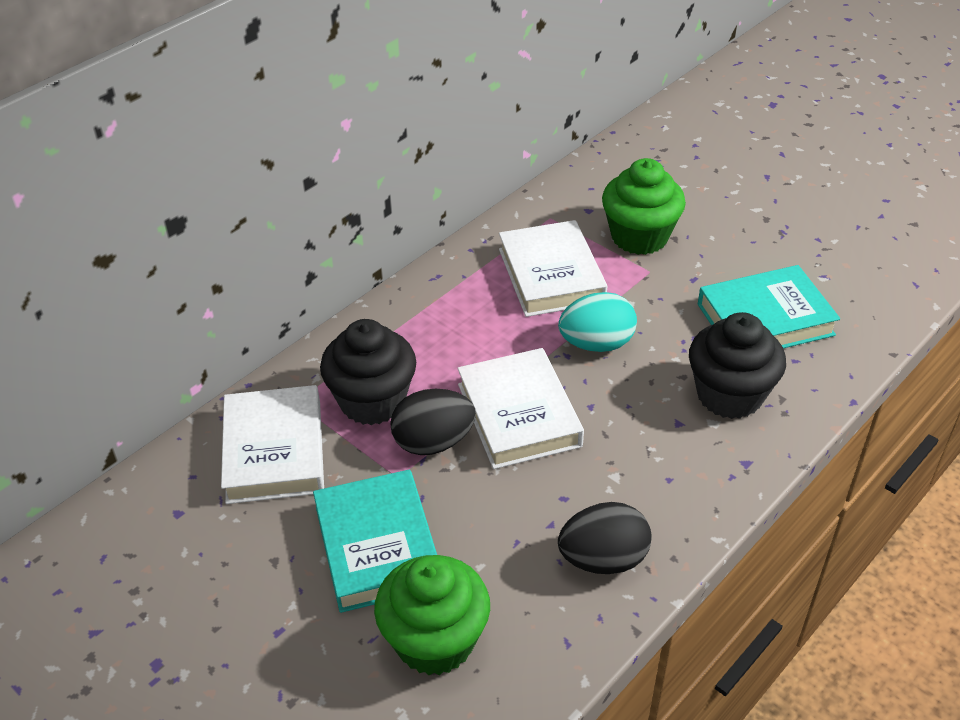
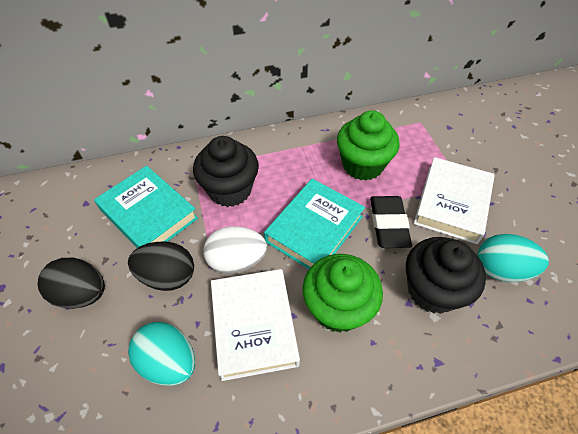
black eraser: none = 0 -> [370,196,412,248] = 1
turquoise egg: [558,292,637,352] = 1 -> [128,322,195,386] [477,234,549,282] = 2
white book: [221,385,324,504] [457,348,584,469] [499,220,607,317] = 3 -> [211,269,300,381] [413,157,495,244] = 2
white egg: none = 0 -> [203,226,267,274] = 1

